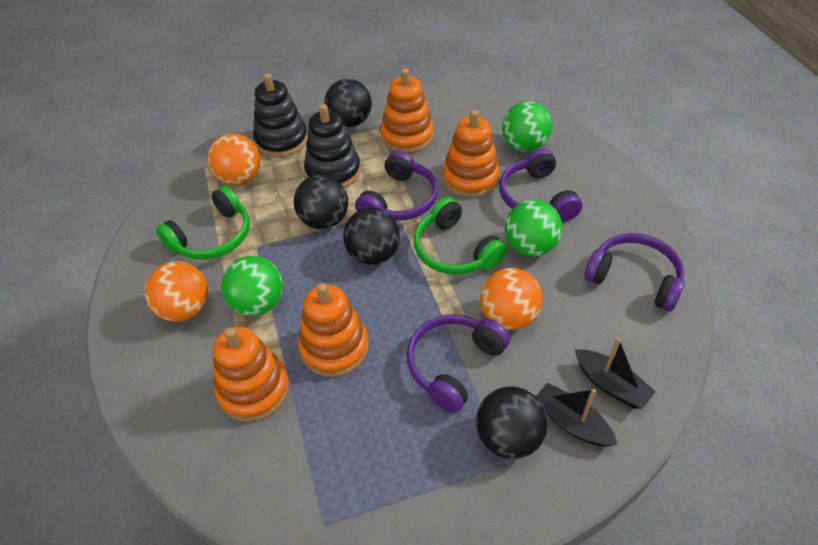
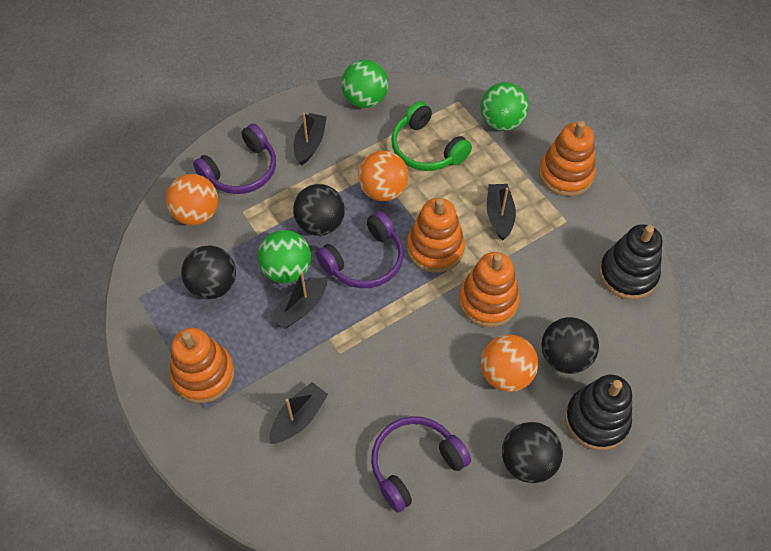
black boat: [536,383,617,447] [575,338,656,409] = 2 -> [269,382,328,444] [270,272,327,329] [294,113,327,165] [487,184,516,241] = 4
green headphones: [156,186,250,260] [414,197,507,275] = 2 -> [391,101,472,171] = 1
purple headphones: [355,151,438,221] [407,314,510,413] [499,148,582,222] [584,233,685,311] = 4 -> [193,123,276,194] [316,211,404,288] [371,416,471,513] = 3

